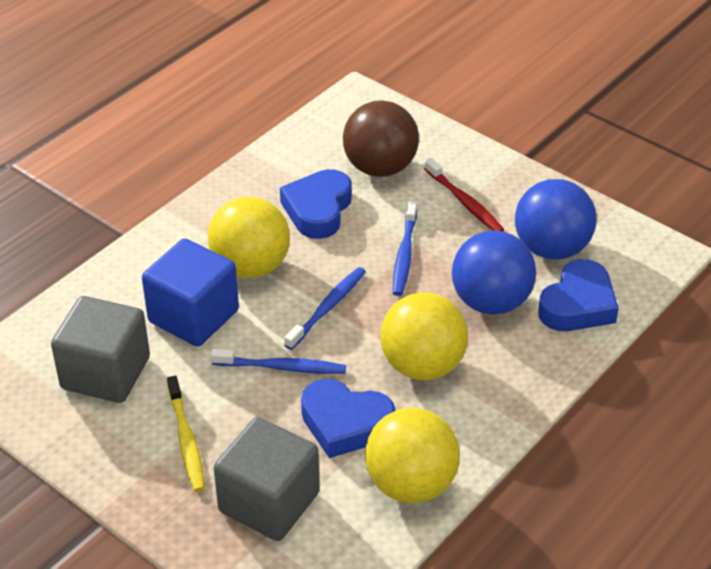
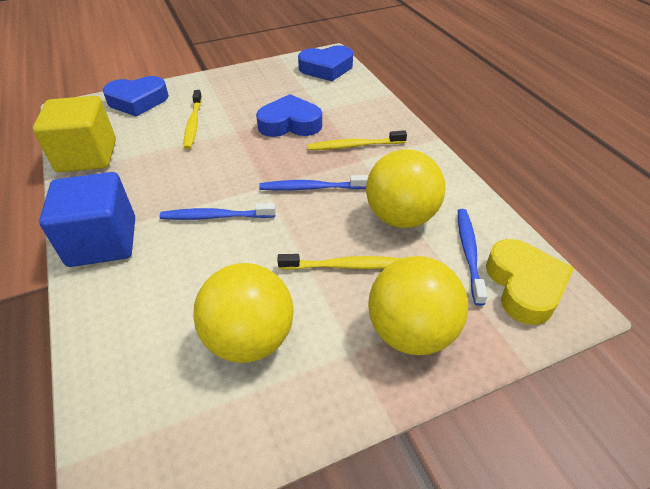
blue ball: [452,230,536,315] [515,179,597,260] = 2 -> none = 0
brown ball: [343,100,419,177] = 1 -> none = 0
grey cube: [51,296,150,403] [214,417,320,541] = 2 -> none = 0
red toothbrush: [424,158,505,231] = 1 -> none = 0
yellow cube: none = 0 -> [33,96,116,172] = 1
yellow heart: none = 0 -> [486,239,574,325] = 1
yellow toothbrush: [167,376,205,492] = 1 -> [184,90,202,149] [277,254,403,270] [308,130,407,150] = 3

